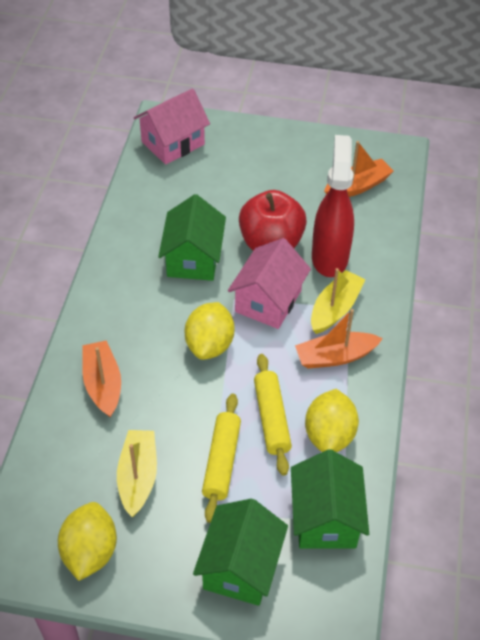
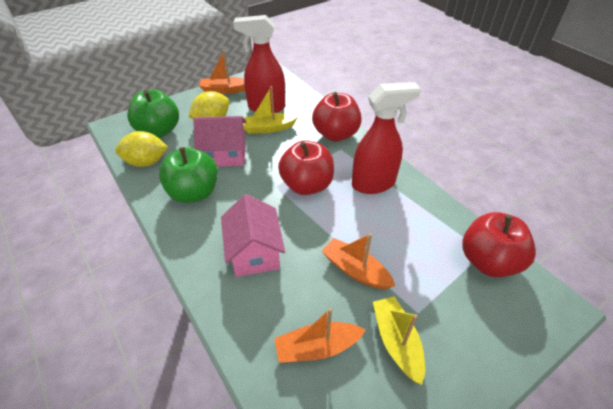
green apple: none = 0 -> [127,89,179,138] [159,147,218,203] = 2
green house: [158,194,226,281] [193,499,288,606] [291,449,369,549] = 3 -> none = 0
red apple: [239,190,307,251] = 1 -> [278,140,334,195] [312,92,362,141] [462,212,536,277] = 3
red spray bottle: [312,135,354,277] = 1 -> [233,15,285,113] [352,82,421,194] = 2
yellow lemon: [58,502,117,581] [185,302,234,360] [305,389,359,452] = 3 -> [115,131,168,167] [189,91,229,119] = 2
yellow rolling pin: [202,394,241,523] [254,354,292,476] = 2 -> none = 0

